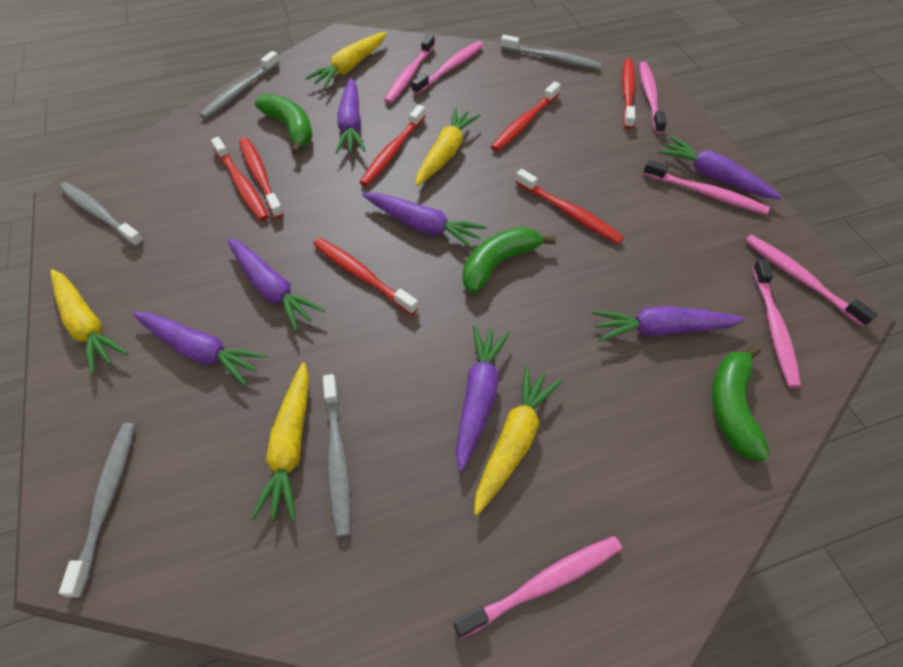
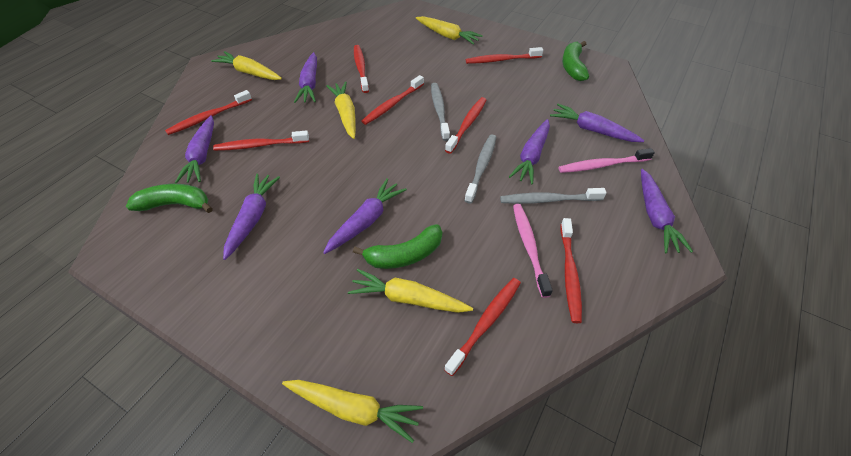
grey toothbrush: [59,423,135,598] [60,182,144,247] [199,51,280,119] [323,374,351,537] [501,35,602,70] = 5 -> [431,83,450,141] [464,134,496,204] [500,188,606,204] = 3
pink toothbrush: [384,34,435,104] [411,41,484,95] [454,536,622,639] [639,62,667,134] [643,160,770,215] [745,235,878,327] [752,259,801,388] = 7 -> [513,204,553,298] [559,148,655,173] = 2
red toothbrush: [211,137,269,221] [239,137,284,218] [313,238,419,315] [360,105,426,186] [491,81,561,151] [515,169,624,244] [622,58,636,129] = 7 -> [165,90,252,135] [213,130,309,151] [354,45,369,93] [361,75,424,125] [444,278,521,376] [445,97,486,154] [466,47,543,64] [561,218,582,323] = 8

